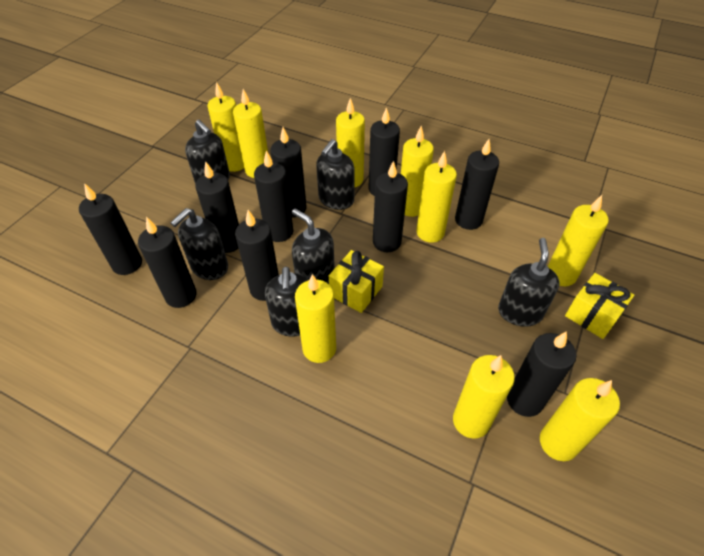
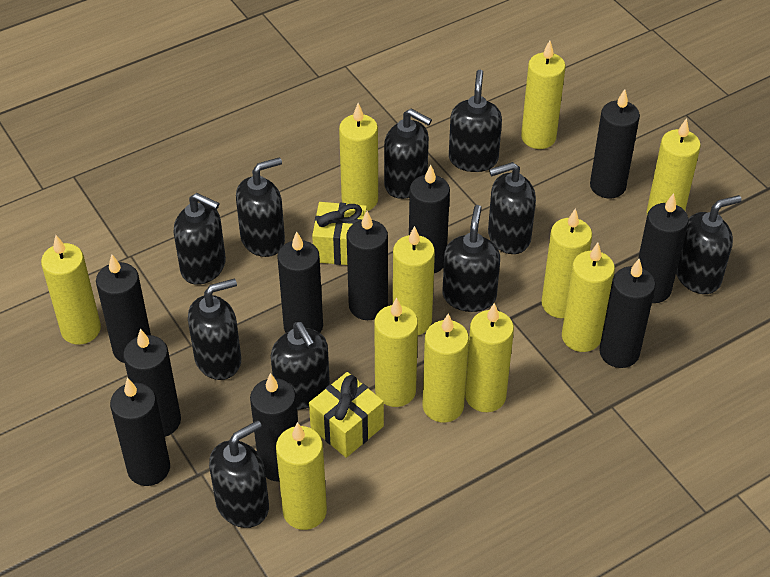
black soap dispenser: [170,208,228,280] [185,120,230,184] [265,267,309,336] [292,209,335,284] [316,139,355,210] [498,238,559,327] = 6 -> [173,193,226,285] [188,278,241,380] [209,420,269,528] [236,157,285,257] [271,322,330,410] [384,109,432,199] [442,205,500,312] [449,70,502,172] [488,162,536,254] [676,195,742,294] = 10
yellow candle: [207,82,244,172] [233,89,268,178] [295,274,336,363] [336,98,365,187] [401,126,434,217] [416,151,457,243] [453,355,515,439] [540,378,620,461] [548,195,609,286] = 9 -> [41,235,101,345] [276,422,327,530] [339,103,378,211] [374,297,418,407] [393,226,435,335] [423,313,469,422] [465,303,514,412] [521,40,566,149] [541,208,592,318] [562,243,615,352] [647,118,701,214] = 11

